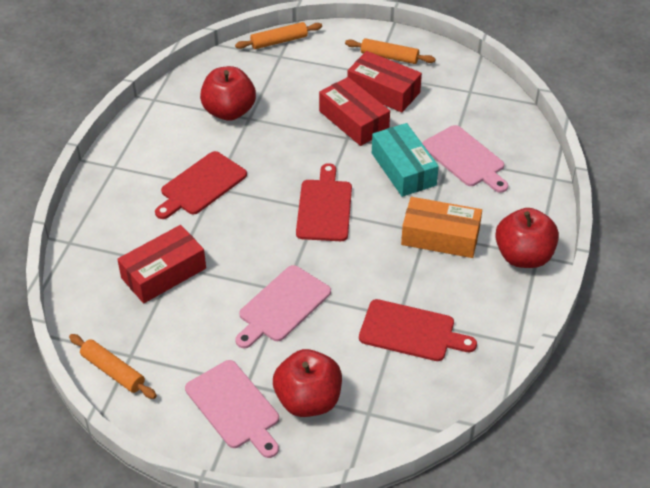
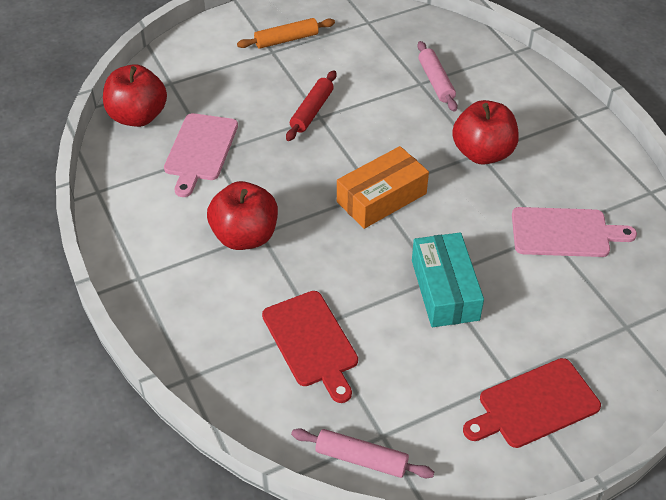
orange rolling pin: [69,334,157,399] [235,22,322,49] [345,38,436,64] = 3 -> [237,18,335,49] = 1
pink cutting board: [185,360,279,458] [235,265,331,348] [422,125,508,193] = 3 -> [164,113,238,197] [512,207,637,257] = 2
pink rolling pin: none = 0 -> [291,428,434,478] [417,41,458,112] = 2
red box: [117,225,206,303] [319,77,390,146] [347,51,422,112] = 3 -> none = 0
red cutting board: [155,151,247,219] [296,163,352,241] [359,299,477,361] = 3 -> [262,291,358,403] [463,358,601,448] = 2
red rolling pin: none = 0 -> [286,70,337,141] = 1

